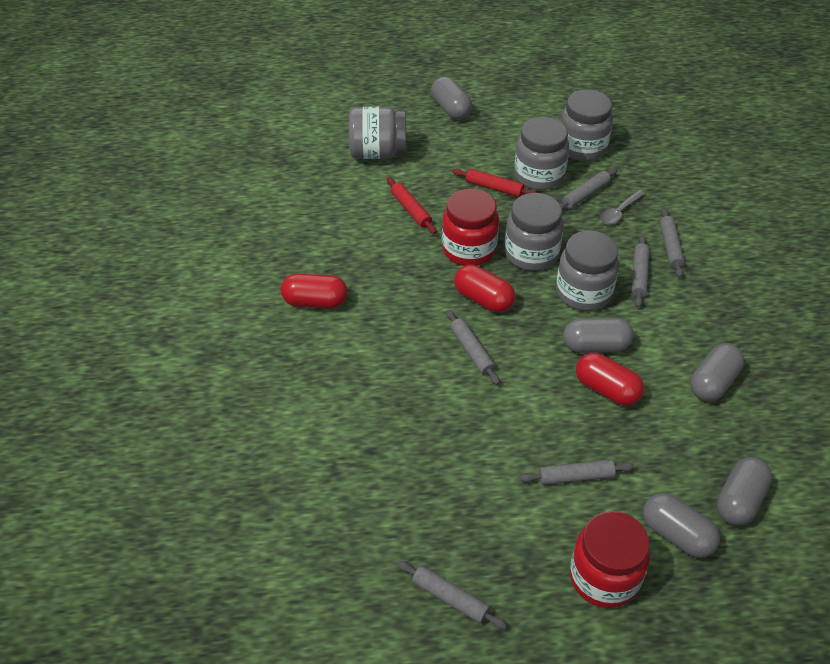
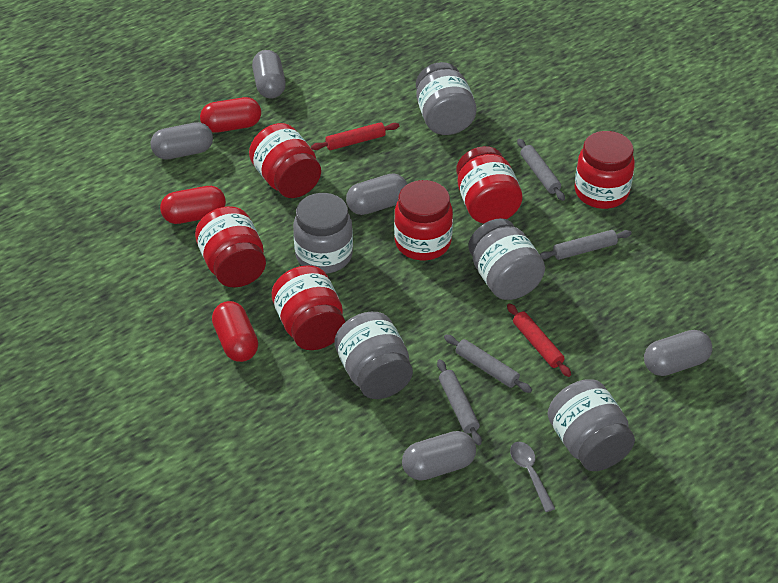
grey rolling pin: [397,561,507,629] [447,310,500,385] [520,460,634,485] [560,168,617,210] [631,235,650,307] [660,208,685,278] = 6 -> [437,359,482,445] [444,335,532,393] [517,139,565,201] [540,230,632,260] = 4
red jar: [442,189,499,266] [570,511,650,608] = 2 -> [195,206,266,288] [249,123,321,198] [272,265,345,350] [394,180,453,260] [456,146,522,223] [574,131,635,209] = 6

